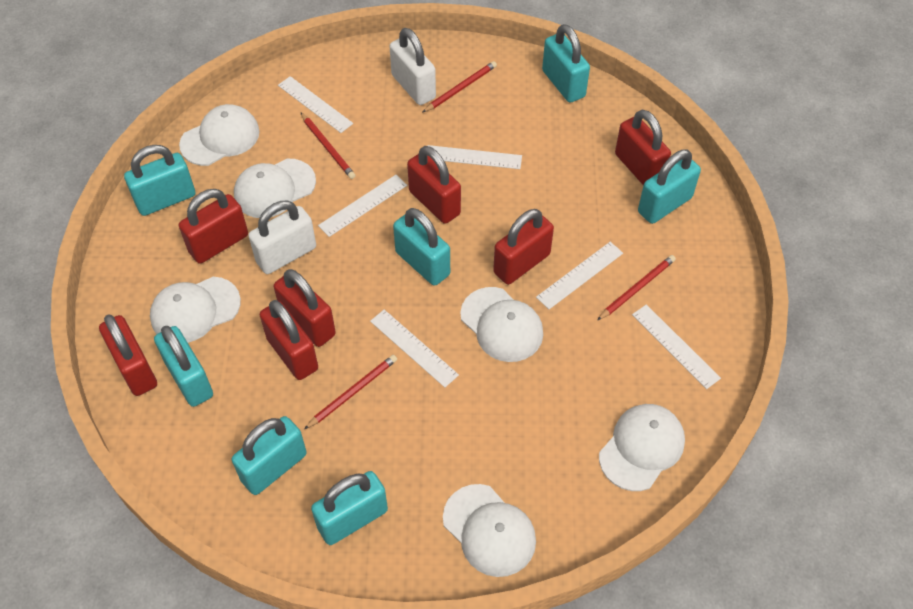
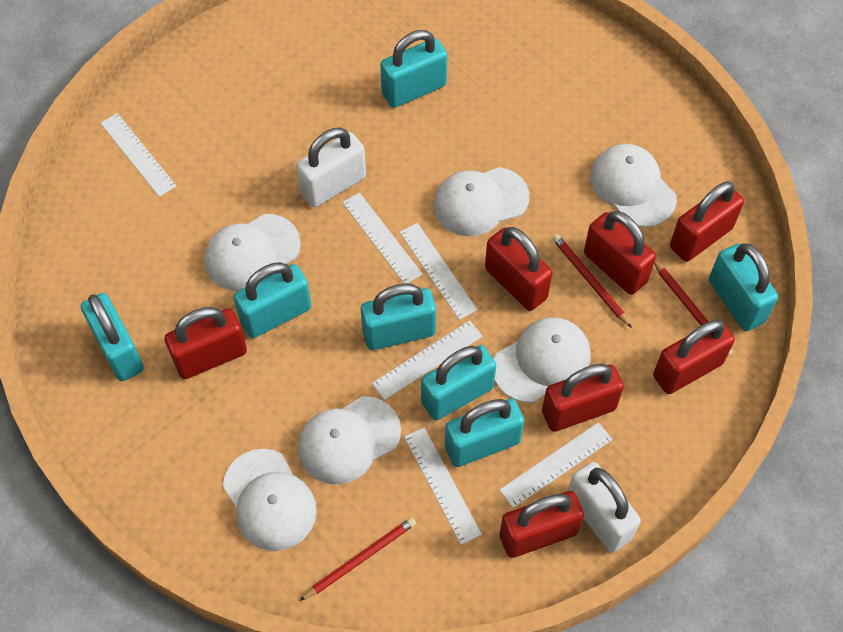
red pencil: [300,112,356,179] [304,355,397,429] [422,61,497,113] [597,255,676,320] = 4 -> [300,517,416,601] [552,234,632,328] [654,261,733,356] = 3

